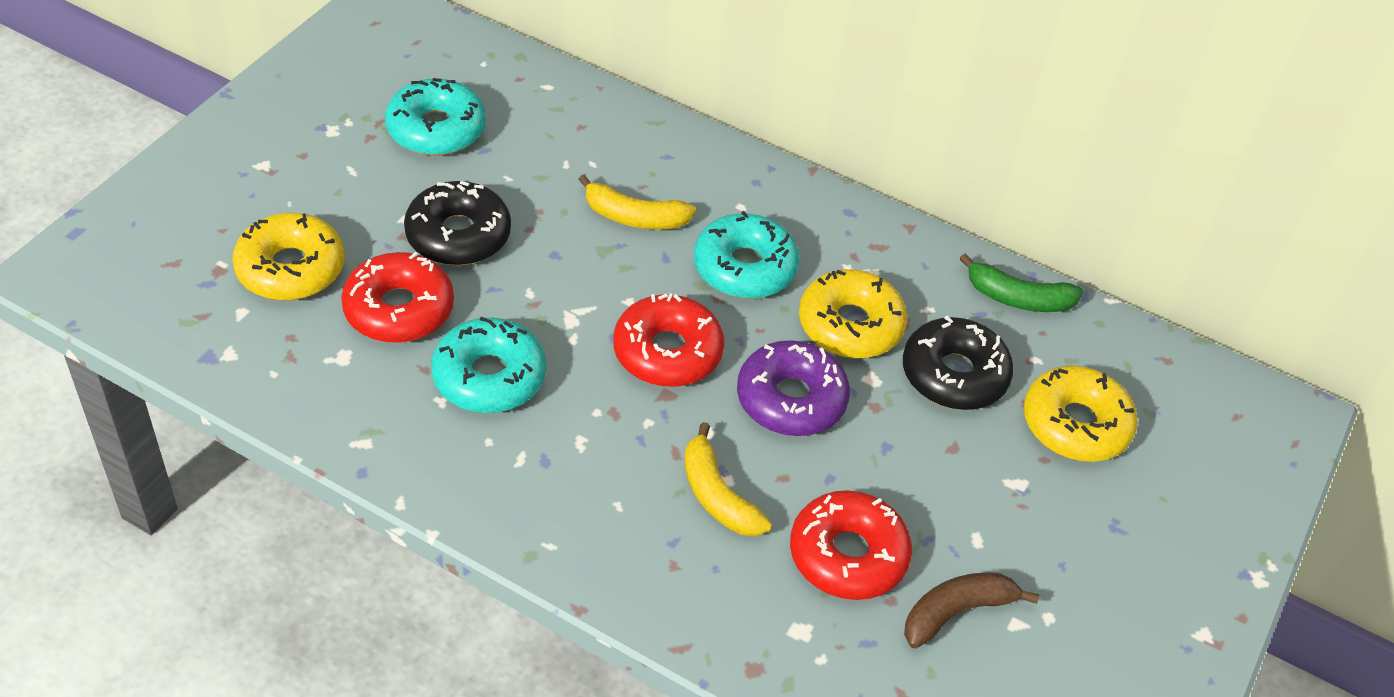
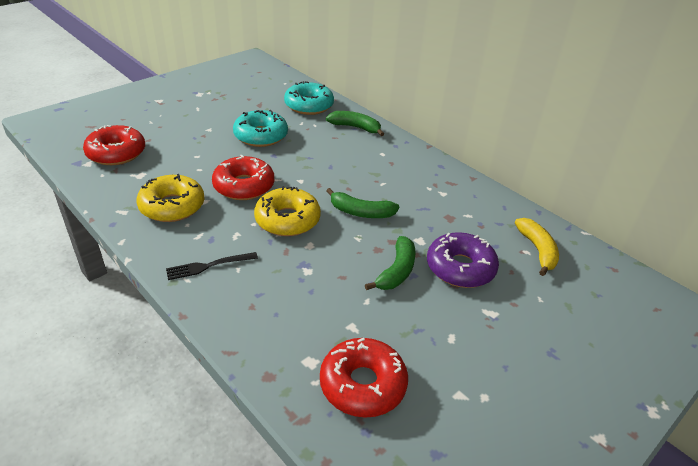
black donut: [404,181,511,266] [903,316,1014,410] = 2 -> none = 0
black fork: none = 0 -> [166,252,258,280] = 1
brown banana: [904,572,1039,649] = 1 -> none = 0
green banana: [959,253,1083,312] = 1 -> [326,111,384,136] [327,188,399,218] [365,236,416,290] = 3
turquoise donut: [385,78,486,156] [431,316,546,413] [694,211,800,299] = 3 -> [233,110,288,147] [284,81,334,115] = 2
yellow banana: [578,175,696,229] [684,422,772,536] = 2 -> [515,218,559,276] = 1
yellow donut: [232,213,345,301] [799,269,907,359] [1024,366,1138,462] = 3 -> [136,174,204,222] [254,186,321,236] = 2

